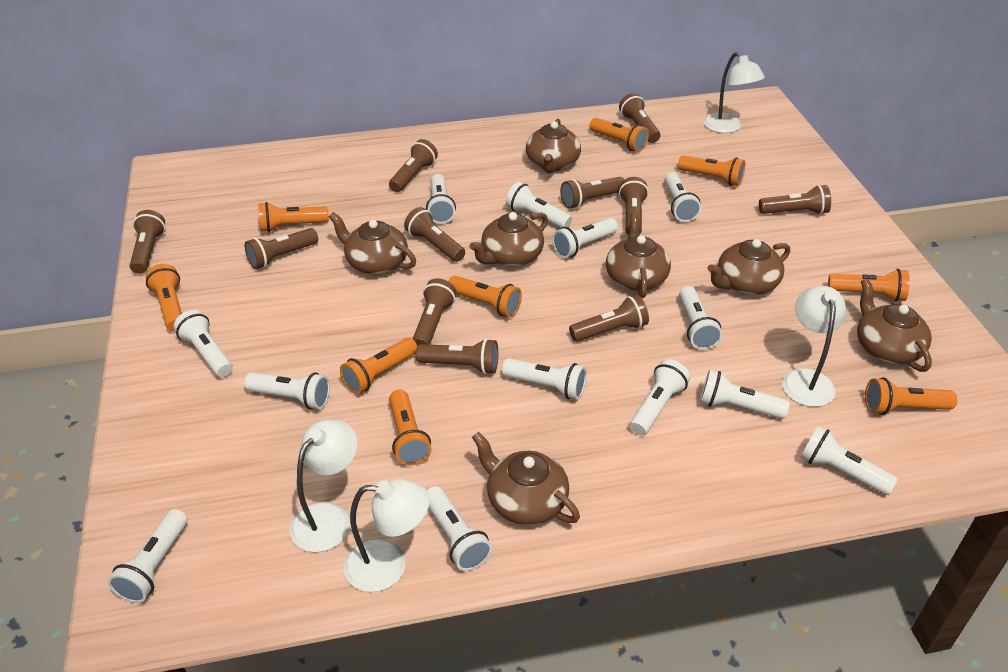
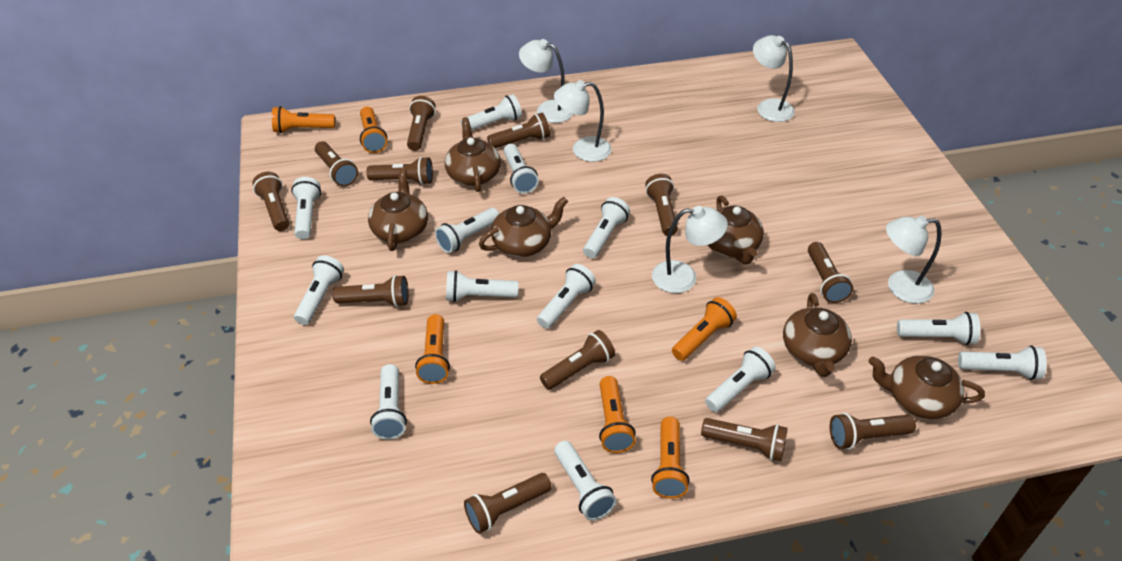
brown flashlight: [130,210,165,274] [245,228,318,269] [389,139,438,192] [404,207,465,262] [413,278,456,346] [416,338,498,374] [560,177,625,208] [569,295,649,342] [619,93,660,143] [619,177,649,234] [759,185,831,215] = 11 -> [252,172,289,231] [315,141,358,187] [333,275,409,307] [366,157,433,185] [407,96,436,151] [464,473,552,534] [487,113,550,148] [540,330,615,390] [645,174,678,236] [701,418,787,461] [808,242,853,303] [830,413,916,449] = 12
brown teapot: [329,212,416,275] [469,212,548,267] [472,432,580,525] [526,119,581,173] [606,213,671,298] [707,239,790,295] [857,279,932,372] = 7 -> [368,168,428,251] [445,117,501,192] [479,197,568,257] [708,196,764,264] [783,293,852,377] [869,355,985,419] = 6
orange flashlight: [146,264,182,331] [258,202,329,232] [340,338,417,394] [389,389,432,465] [448,276,522,317] [590,118,649,152] [678,155,745,186] [828,269,910,302] [865,377,957,415] = 9 -> [272,106,335,133] [360,107,387,153] [415,314,450,384] [599,376,636,453] [651,417,690,499] [672,297,737,361] = 6
white lamp: [290,419,358,552] [344,479,430,592] [703,52,765,133] [782,286,846,407] = 4 -> [519,39,573,123] [554,80,611,162] [652,206,728,293] [753,35,795,122] [886,216,941,304] = 5

